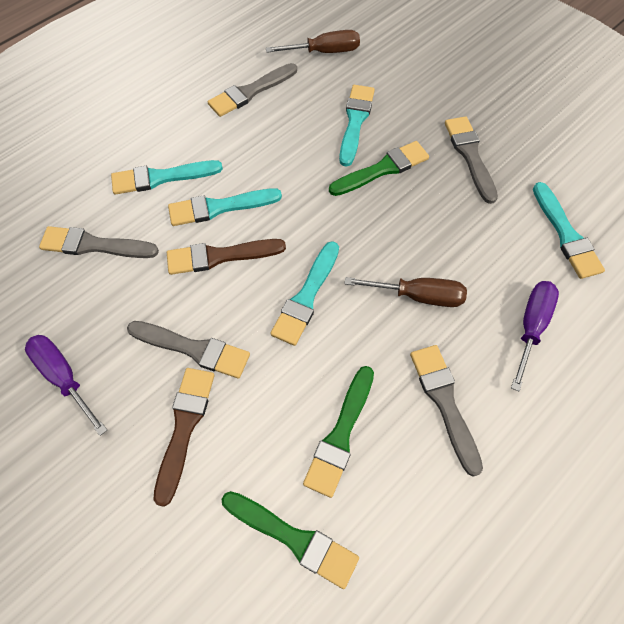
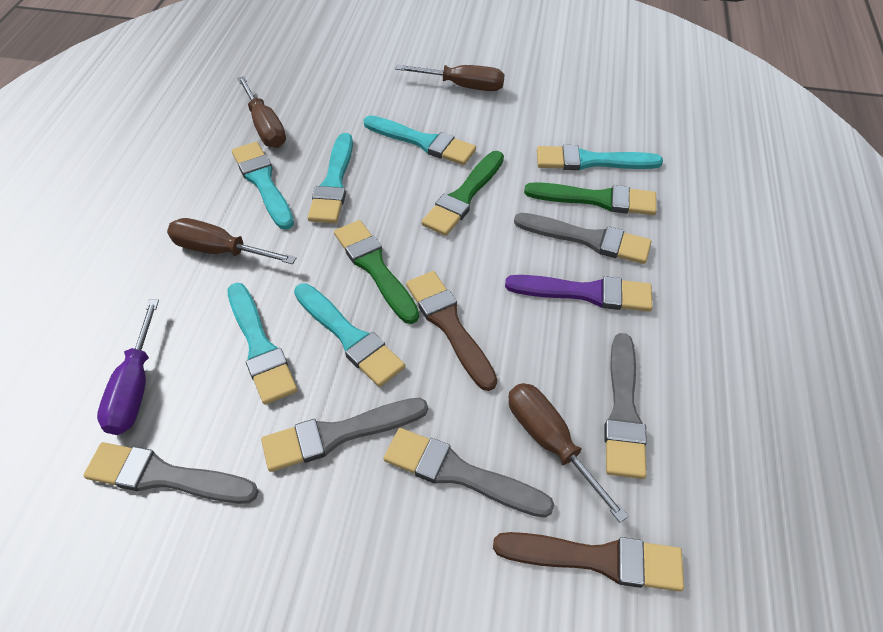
brown screwdriver: [266,30,360,53] [345,277,467,307] = 2 -> [167,218,296,264] [237,76,286,148] [395,65,505,91] [508,383,629,523] = 4
purple brush: none = 0 -> [505,275,653,312] = 1
purple screwdriver: [25,335,107,436] [511,281,559,391] = 2 -> [97,299,159,435] = 1
turquoise brush: [111,160,223,195] [168,188,282,226] [270,241,339,346] [339,85,375,167] [533,182,605,279] = 5 -> [228,283,297,405] [232,142,294,230] [294,283,405,387] [308,133,353,223] [363,115,476,165] [537,145,663,170] = 6

